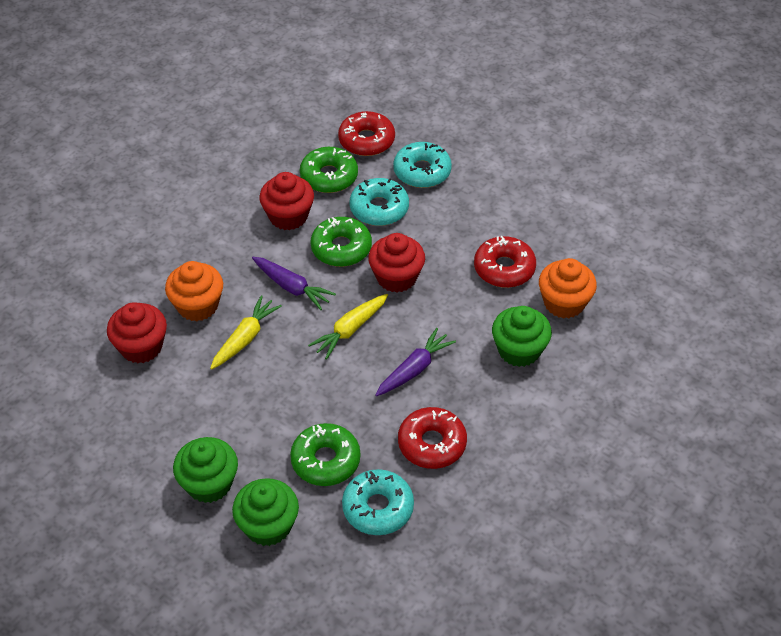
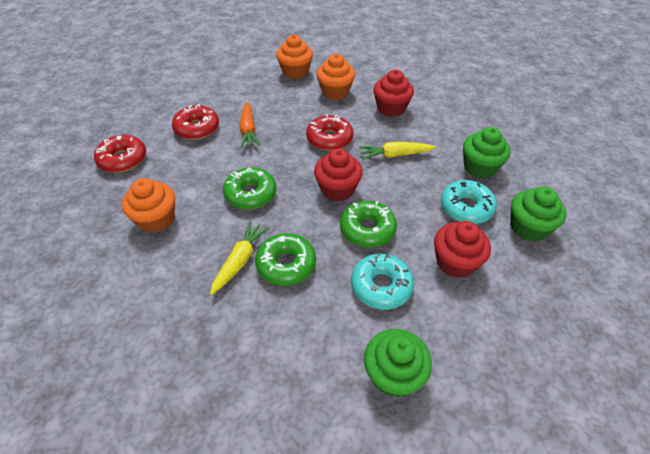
orange carrot: none = 0 -> [240,102,260,148] = 1
orange cupcake: [165,261,223,321] [539,258,597,319] = 2 -> [122,178,175,233] [276,35,313,79] [317,54,355,100] = 3
purple carrot: [252,257,336,310] [375,328,456,396] = 2 -> none = 0
turquoise donut: [342,469,414,535] [350,178,409,226] [393,142,452,188] = 3 -> [351,253,414,310] [441,180,497,224] = 2

